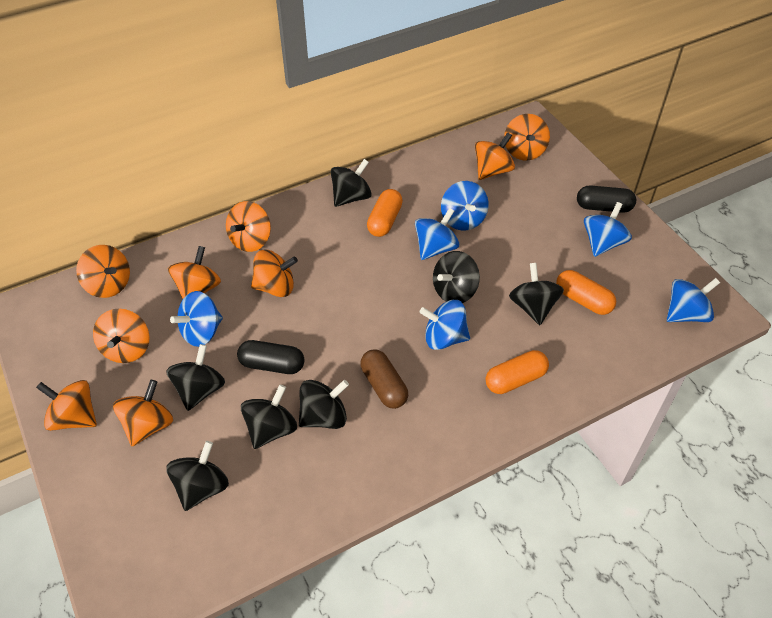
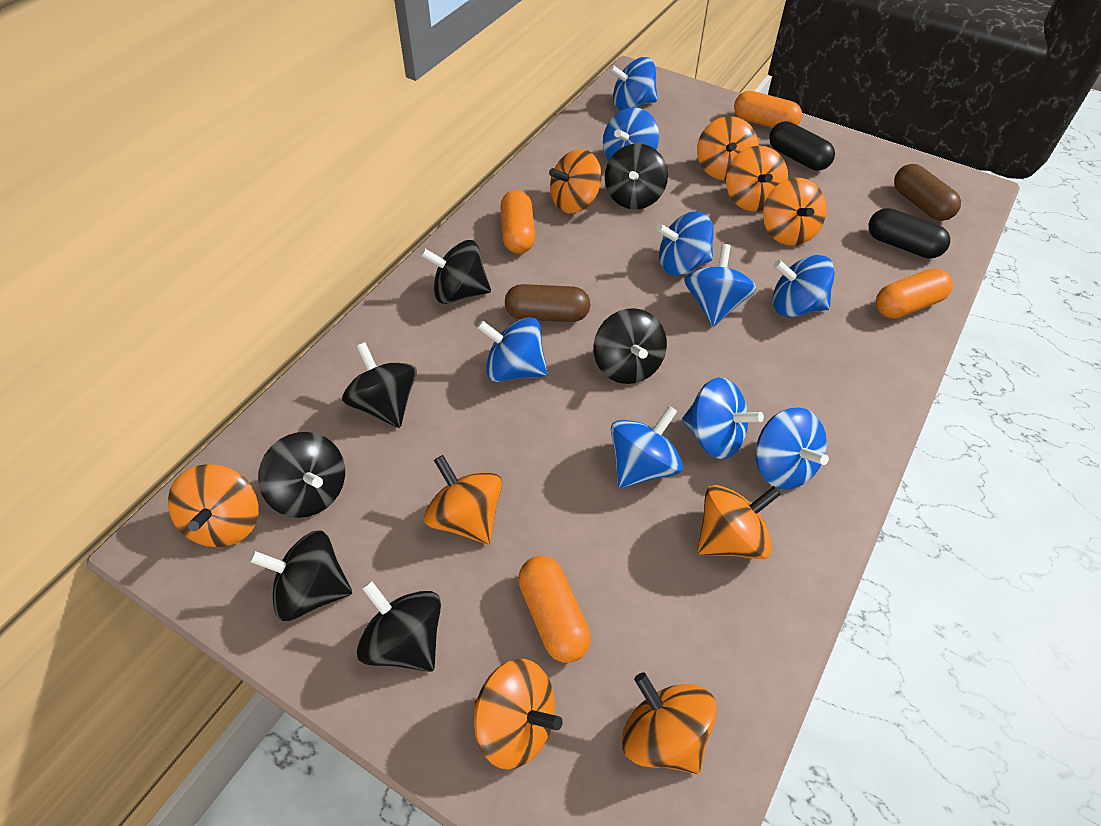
blue spinning top: [170,291,223,347] [415,208,459,260] [420,300,470,350] [441,181,489,231] [584,202,632,257] [667,278,720,322] = 6 -> [477,317,548,382] [603,108,659,161] [609,57,658,111] [611,406,683,488] [656,211,714,276] [682,377,764,459] [684,244,756,327] [756,407,829,490] [772,255,835,317] = 9
brown capsule: [361,350,408,409] = 1 -> [505,284,590,322] [894,164,961,221] = 2
orange capsule: [367,189,403,237] [486,350,549,394] [556,270,616,315] = 3 -> [500,190,535,254] [518,556,591,663] [734,91,802,128] [876,268,953,319] = 4

